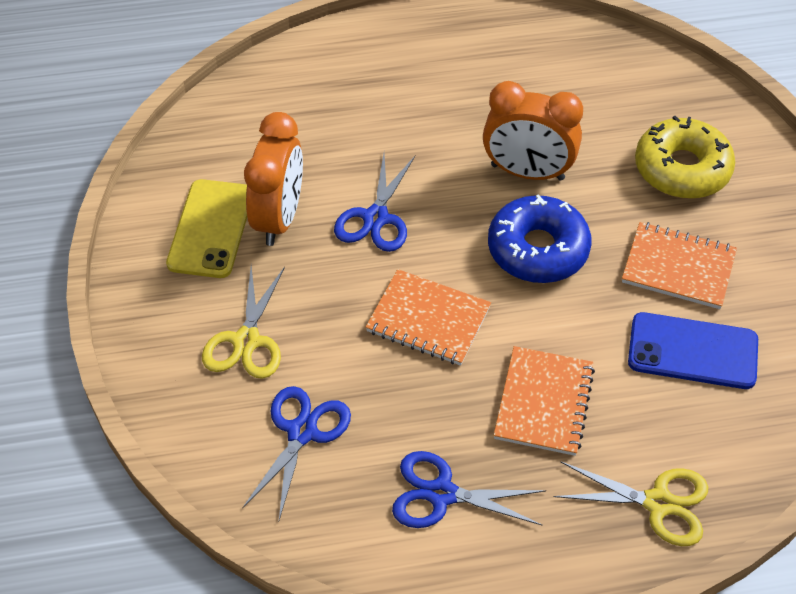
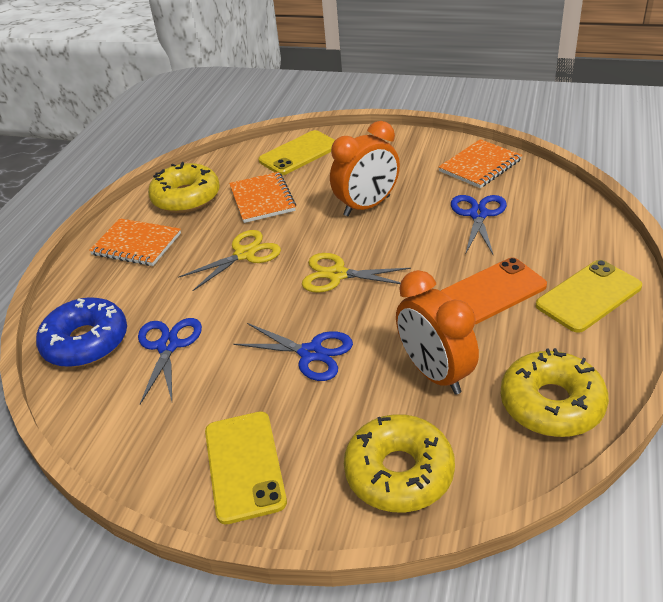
blue phone: [628,312,758,389] = 1 -> none = 0
orange phone: none = 0 -> [441,258,547,324] = 1
yellow donut: [635,116,735,199] = 1 -> [148,162,220,213] [344,414,455,513] [500,348,609,437] = 3
yellow phone: [166,179,247,278] = 1 -> [205,411,287,524] [258,130,335,175] [536,260,642,333] = 3

